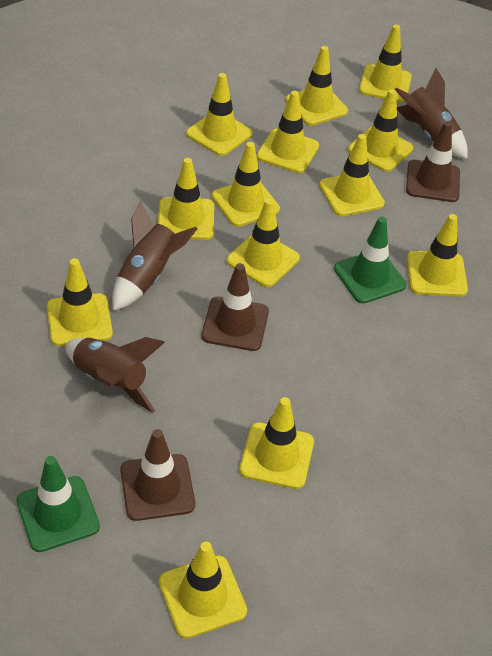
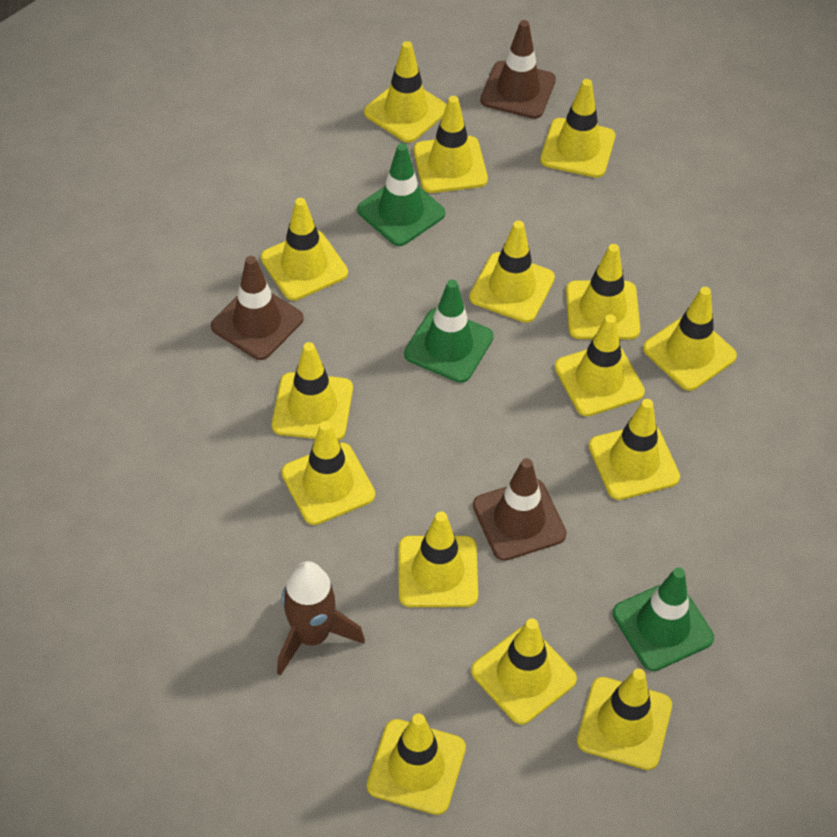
brown rocket: [65,337,165,413] [112,201,197,311] [394,68,468,159] = 3 -> [277,561,365,676] = 1
green traffic cone: [16,456,100,552] [334,217,406,304] = 2 -> [357,143,445,246] [404,279,494,383] [612,567,714,671] = 3
yellow traffic cone: [47,258,113,346] [158,158,214,240] [159,542,247,639] [186,73,252,156] [212,142,280,227] [227,199,300,287] [239,397,314,489] [257,91,319,173] [286,46,348,126] [319,134,385,216] [348,89,413,172] [359,25,412,102] [407,214,468,297] = 13 -> [261,198,348,301] [272,342,353,440] [281,421,375,525] [364,41,447,143] [367,714,466,815] [399,512,478,607] [414,96,488,193] [469,221,555,323] [471,618,577,725] [540,79,615,178] [555,314,645,416] [566,244,640,339] [577,668,672,770] [589,399,680,500] [643,287,737,391] = 15

